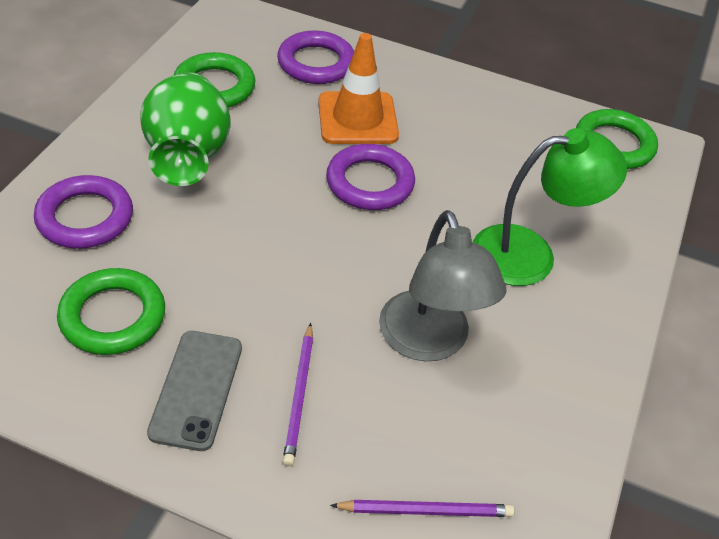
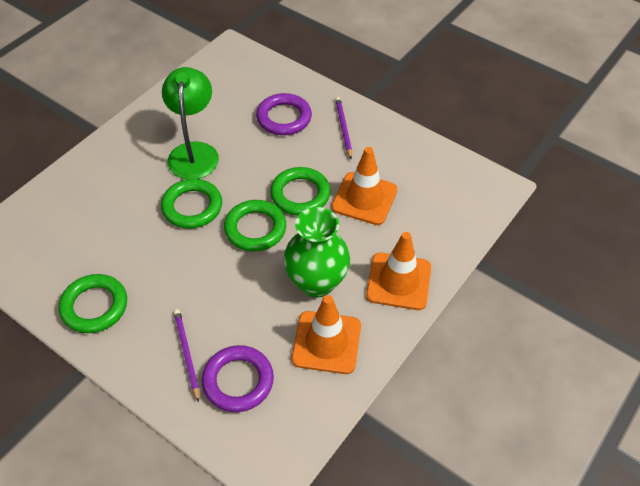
green ring: [57,268,165,355] [174,52,255,108] [576,109,658,169] = 3 -> [59,274,127,333] [161,179,222,229] [224,200,286,251] [270,167,330,215] = 4
grey lamp: [379,210,506,361] = 1 -> none = 0
grey phone: [147,331,242,451] = 1 -> none = 0
orange traffic cone: [318,33,399,144] = 1 -> [292,295,361,374] [331,147,398,225] [366,232,431,310] = 3
purple ring: [34,175,133,249] [277,30,354,84] [326,144,415,210] = 3 -> [202,345,274,412] [256,93,312,135] = 2

